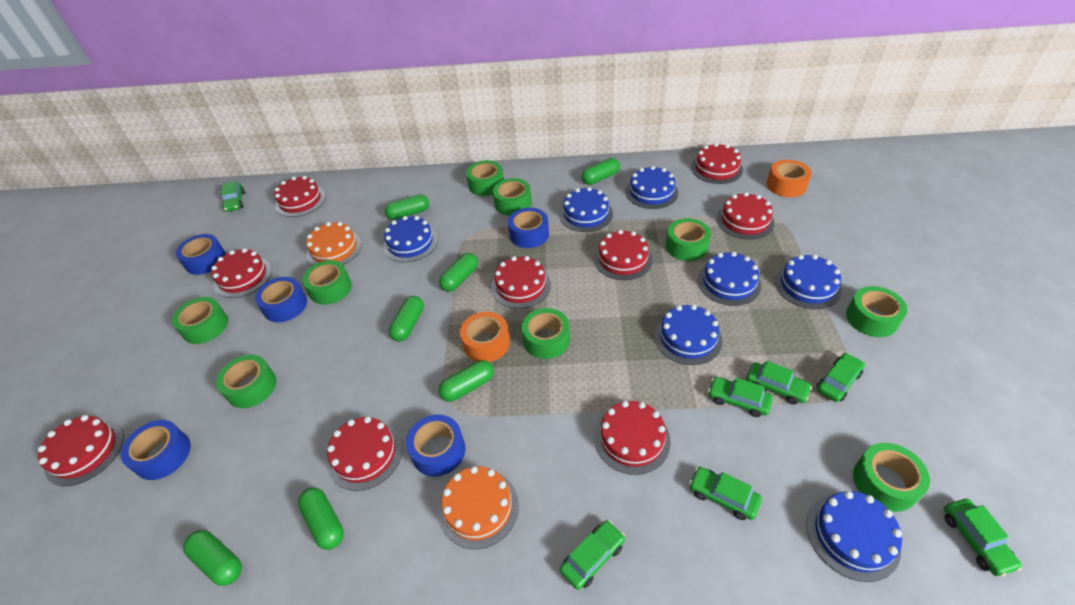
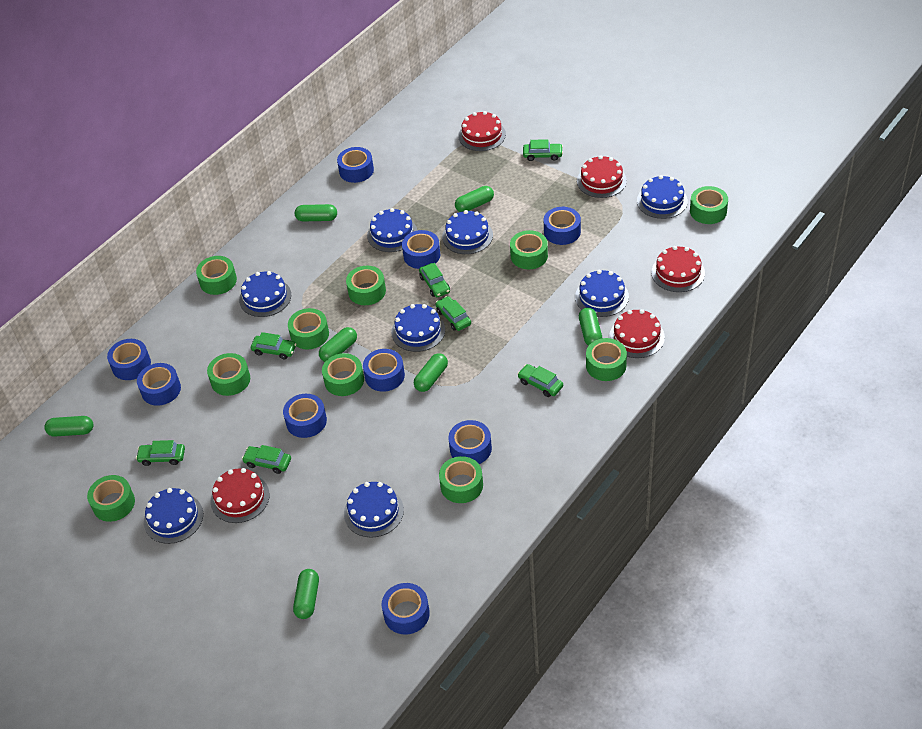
blue cake: [383,216,438,262] [559,187,613,232] [626,166,678,209] [654,304,722,365] [698,252,761,306] [775,255,842,309] [806,491,902,582] = 7 -> [144,488,203,544] [239,271,291,317] [344,482,404,538] [367,208,417,252] [391,304,445,352] [442,210,493,254] [575,270,629,317] [637,175,688,219] = 8
blue tape: [121,420,191,480] [176,234,226,275] [255,277,307,322] [406,415,465,476] [508,208,549,248] = 5 -> [107,339,151,380] [137,363,181,406] [283,394,327,438] [337,147,374,183] [363,349,405,392] [382,583,430,634] [402,230,440,269] [448,420,492,464] [544,207,581,245] = 9
green tape: [172,297,228,344] [216,355,276,408] [302,260,352,305] [466,160,504,196] [493,178,532,216] [521,308,570,359] [666,218,711,261] [846,286,907,337] [853,443,930,512] = 9 -> [87,475,135,522] [196,256,237,295] [207,353,250,396] [288,308,329,349] [322,353,364,396] [346,266,386,305] [439,456,483,503] [510,230,548,269] [586,338,627,381] [690,186,728,224] = 10
orange cake: [306,222,362,265] [438,466,519,549] = 2 -> none = 0
orange tape: [460,312,510,362] [767,160,812,197] = 2 -> none = 0
red cake: [38,415,124,486] [211,248,272,298] [274,176,326,217] [327,417,402,491] [491,256,551,309] [594,230,653,280] [594,401,671,475] [691,143,743,184] [716,192,774,239] = 9 -> [210,468,270,523] [458,111,506,151] [577,155,627,198] [609,309,665,358] [651,246,705,292] = 5

